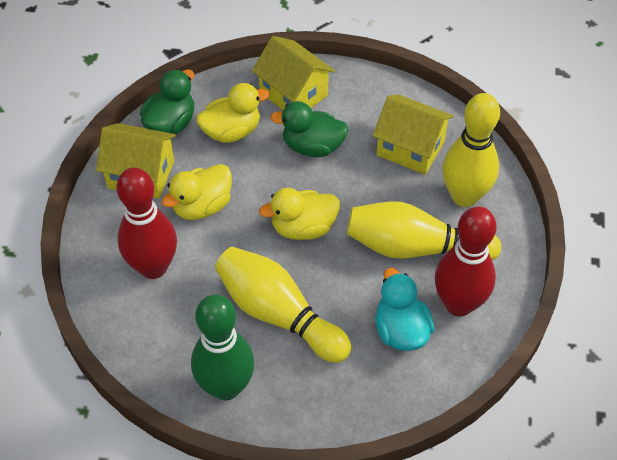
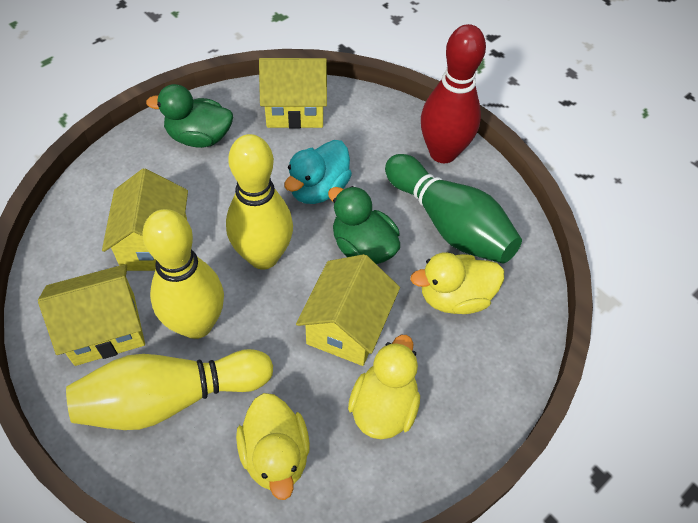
red bowling pin: [116,167,177,279] [435,207,497,316] = 2 -> [421,24,486,163] = 1
yellow house: [96,123,176,198] [252,36,335,110] [373,95,454,175] = 3 -> [38,264,145,366] [102,169,188,271] [259,58,327,129] [296,254,400,366] = 4

